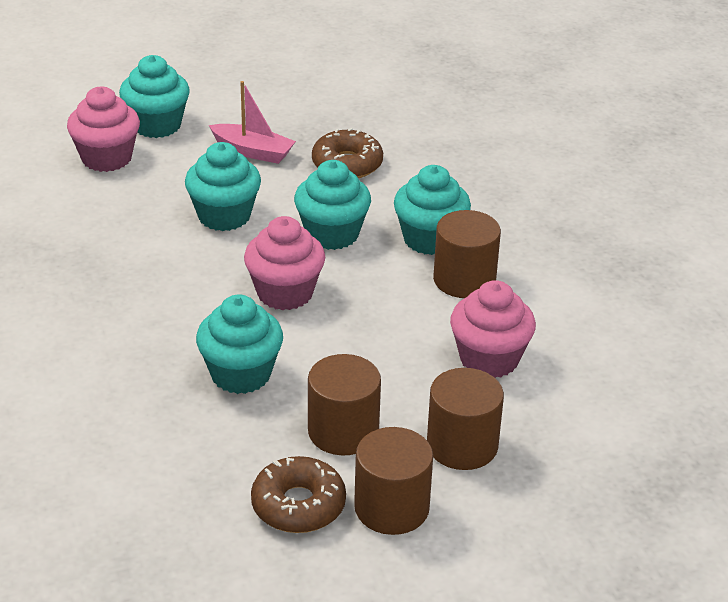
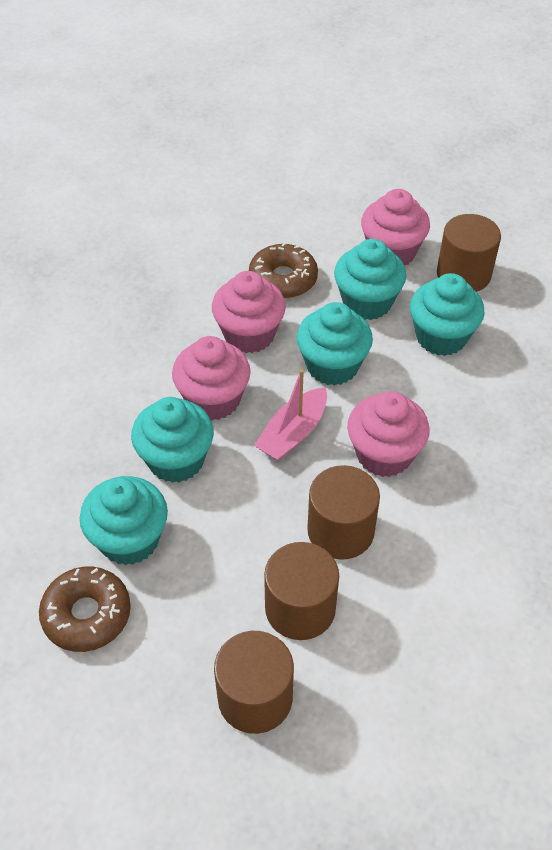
pink cupcake: [67,87,140,172] [244,216,325,310] [450,280,536,378] = 3 -> [172,336,251,420] [212,271,286,353] [347,391,429,477] [361,189,430,266] = 4

